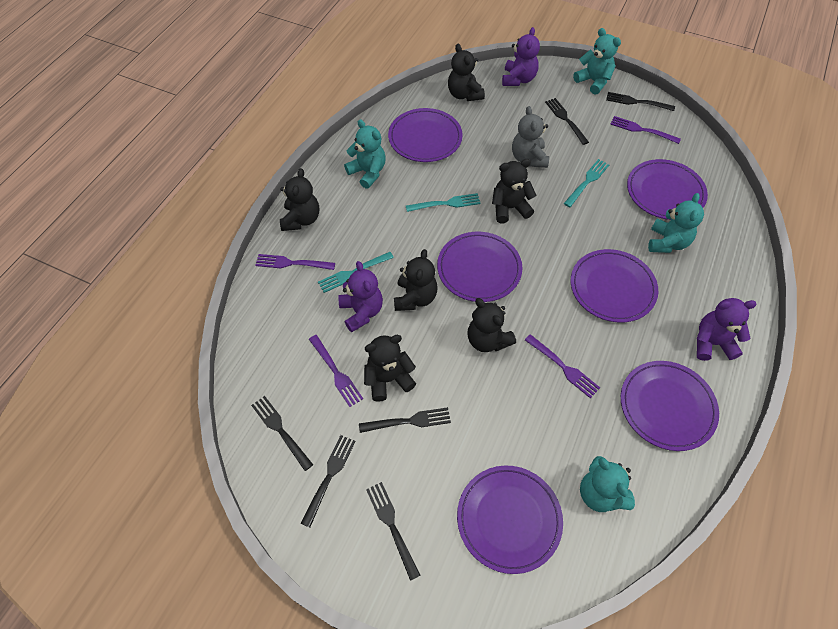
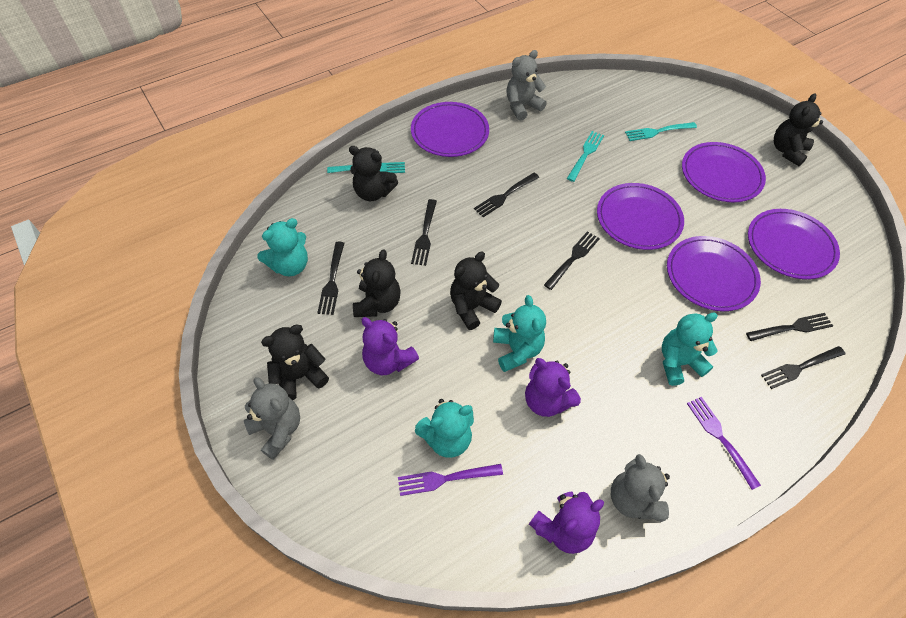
black teddy bear: [280,168,319,231] [364,335,416,402] [394,249,437,311] [448,44,485,101] [468,298,516,352] [492,159,536,223] = 6 -> [261,324,329,400] [349,146,398,201] [353,249,401,317] [450,252,502,330] [774,93,823,166] = 5
grey teddy bear: [512,106,549,168] = 1 -> [244,377,300,460] [506,50,547,121] [611,454,670,522] = 3
purple fork: [255,254,335,270] [309,335,363,407] [525,334,600,398] [610,116,681,144] = 4 -> [398,464,503,496] [687,397,761,490] = 2
purple plate: [388,108,463,162] [437,232,522,302] [457,466,563,574] [571,249,658,323] [621,361,719,451] [627,159,708,220] = 6 -> [411,102,489,157] [597,183,684,250] [667,236,761,311] [682,142,766,202] [748,209,840,279] = 5

